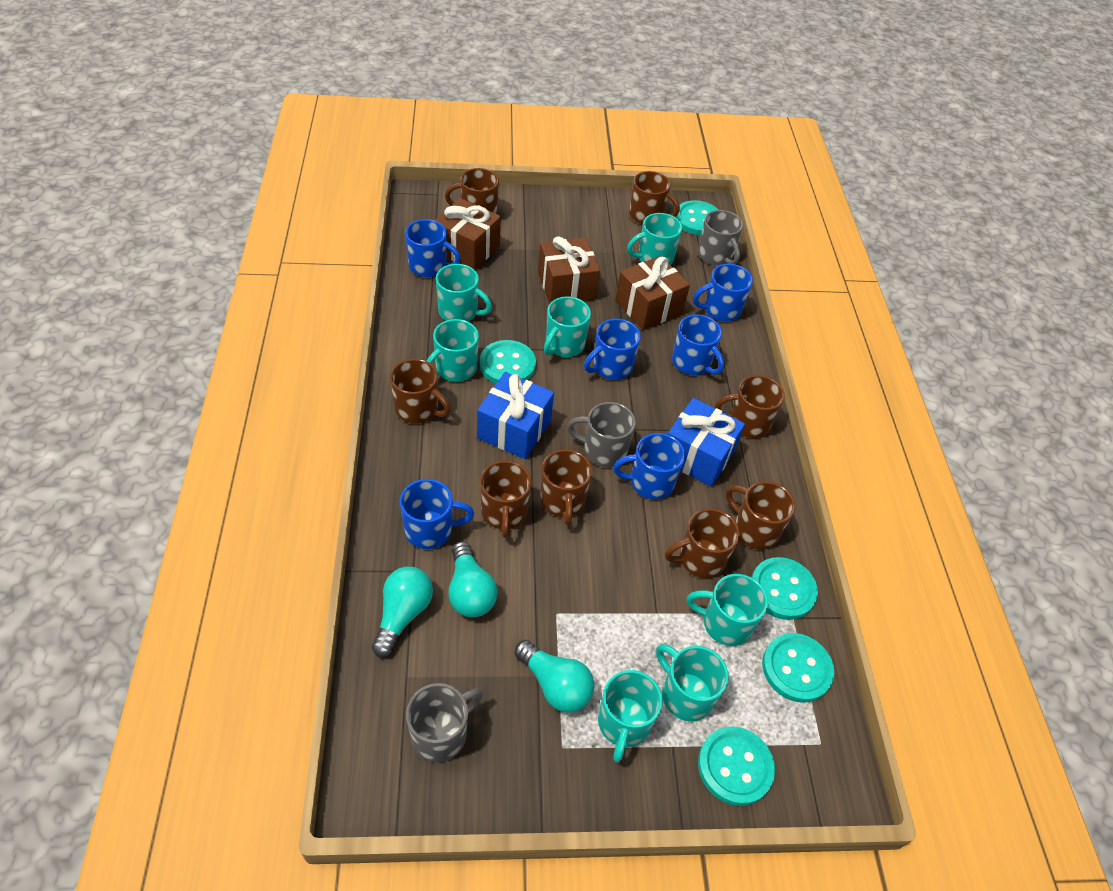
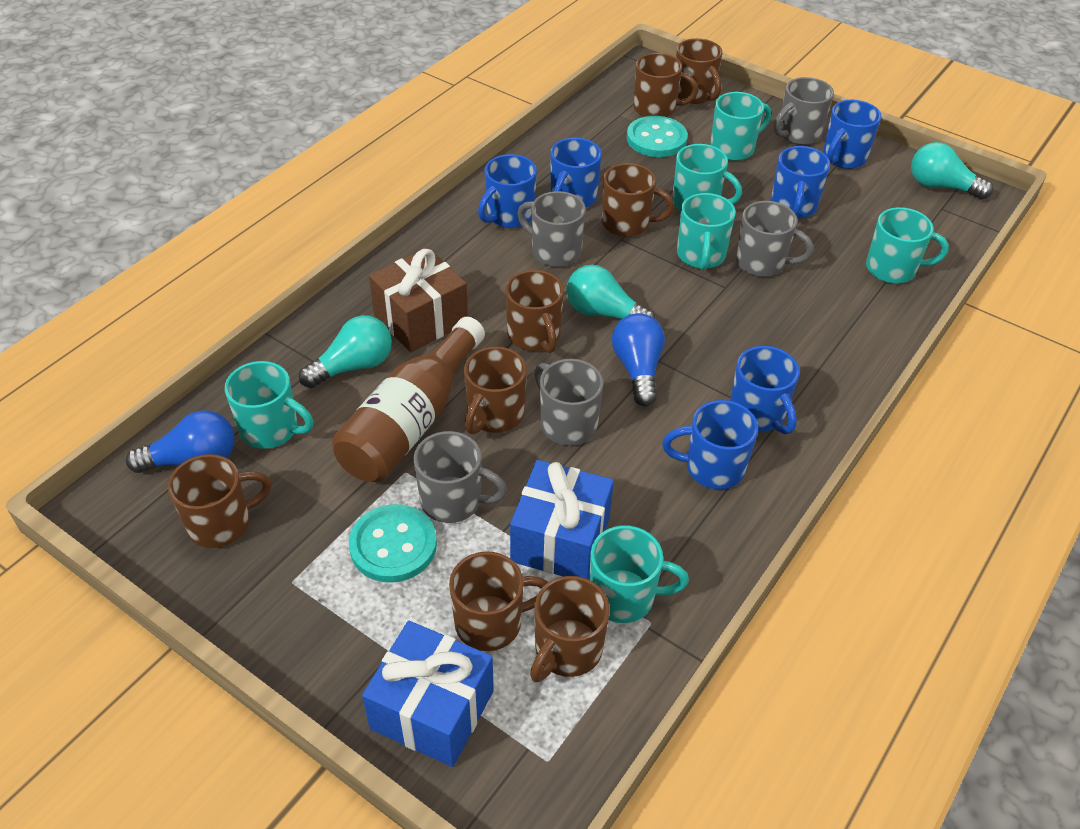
blue light bulb: none = 0 -> [126,410,234,473] [612,313,665,407] = 2
brown bottle: none = 0 -> [332,317,485,482] = 1
brown gift: [435,198,501,270] [538,236,600,304] [615,256,690,330] = 3 -> [369,248,468,352] = 1
grey mug: [406,683,483,762] [567,402,636,467] [698,210,743,265] = 3 -> [414,431,507,523] [517,191,586,267] [534,359,604,446] [736,201,813,277] [774,77,834,145] = 5
turquoise button: [480,340,536,384] [676,200,718,235] [698,726,775,806] [751,557,818,620] [762,633,834,703] = 5 -> [349,504,437,583] [627,116,688,157] = 2
turquoise mug: [427,319,479,382] [436,264,492,321] [544,296,591,357] [598,670,663,763] [627,213,682,265] [656,644,729,722] [686,574,768,646] = 7 -> [225,361,314,449] [589,525,689,623] [672,144,742,211] [677,193,736,270] [710,92,771,161] [866,207,949,284] = 6

